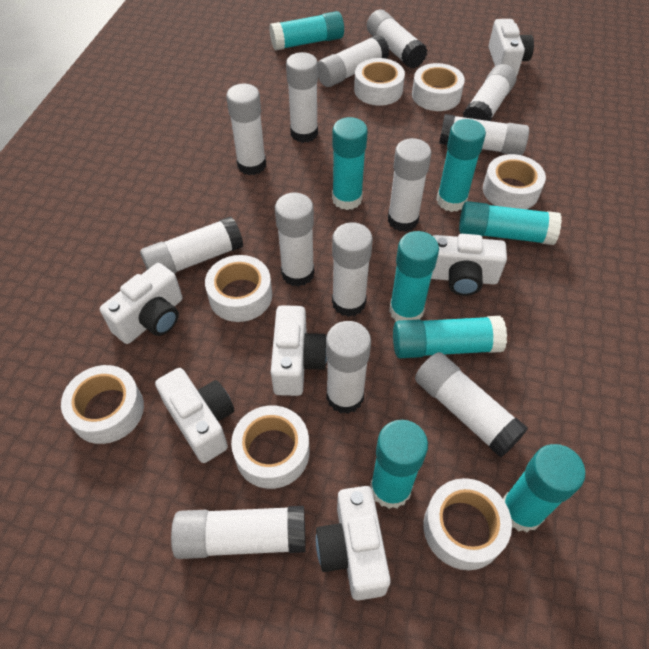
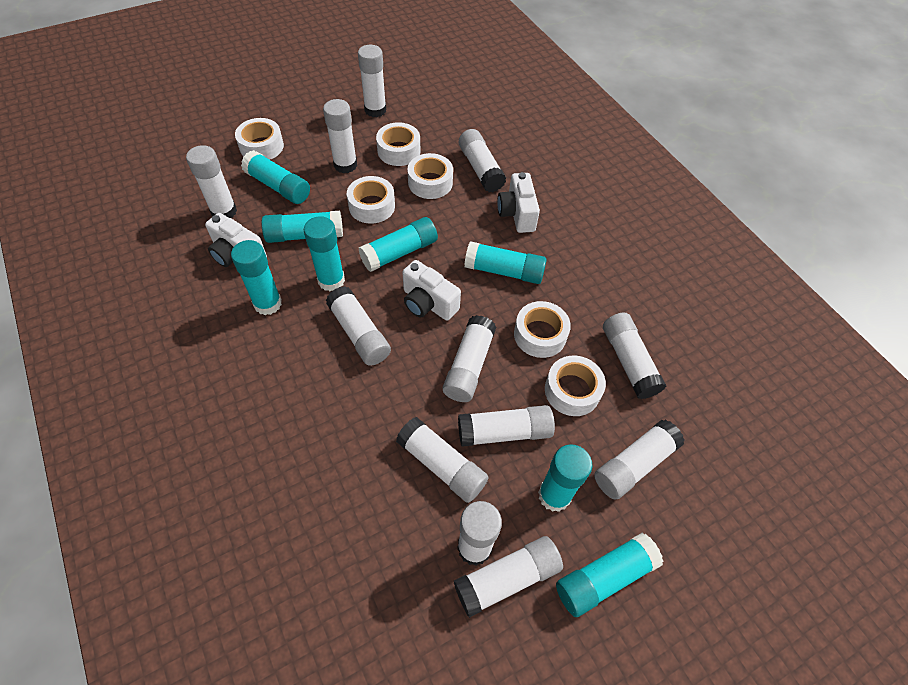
white camera: [100,263,183,344] [155,368,234,463] [271,305,327,396] [316,486,391,601] [431,234,507,296] [489,19,534,76] = 6 -> [205,213,267,267] [402,260,461,321] [497,172,540,233] = 3
white glue stick: [140,216,243,274] [171,506,306,559] [226,84,266,175] [275,192,314,287] [286,52,318,143] [318,34,389,87] [326,321,371,414] [332,222,373,317] [367,10,427,69] [388,138,431,232] [415,352,528,458] [439,114,529,155] [463,64,516,121] = 13 -> [186,145,237,218] [323,99,357,173] [326,286,391,366] [358,45,386,117] [396,417,489,503] [443,315,496,402] [454,536,563,618] [457,501,502,566] [458,405,555,447] [459,129,506,192] [594,420,684,500] [603,313,666,399] = 12
white tape: [61,365,144,444] [205,255,272,322] [231,405,310,489] [354,58,405,106] [412,63,465,111] [423,478,512,570] [483,154,546,209] = 7 -> [235,118,284,160] [347,176,395,224] [376,122,421,166] [408,153,453,199] [514,301,571,358] [545,356,606,416] = 6

